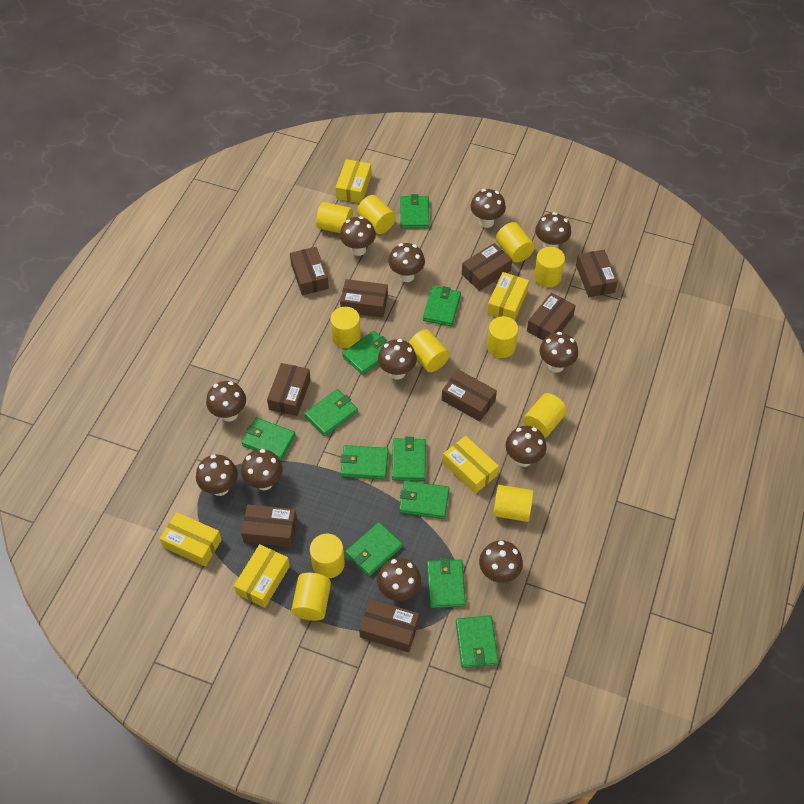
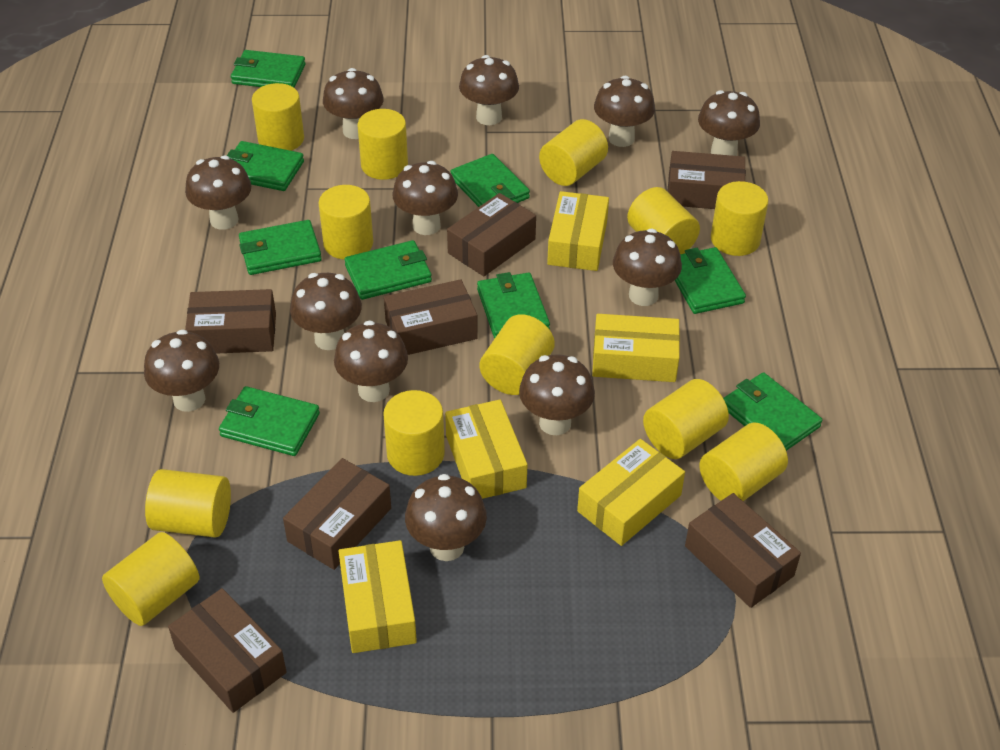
brown box: [241,504,297,547] [267,363,311,416] [290,247,329,295] [340,279,388,318] [359,599,419,652] [442,370,497,422] [462,243,512,291] [527,292,576,341] [576,250,618,297] = 9 -> [168,588,287,713] [185,289,276,354] [283,458,391,570] [384,279,478,355] [447,193,536,276] [668,151,746,209] [685,493,801,608] = 7
green wallet: [241,417,296,460] [304,389,358,436] [340,445,389,479] [342,331,387,375] [345,522,403,576] [392,437,426,481] [399,481,450,519] [400,194,430,228] [423,286,461,326] [427,558,466,608] [456,615,499,668] = 11 -> [219,386,320,456] [227,141,304,191] [231,50,306,88] [239,220,322,275] [345,240,432,300] [450,154,530,207] [477,272,550,339] [674,247,746,314] [723,372,822,451] = 9
yellow cylinder: [291,573,331,621] [310,534,345,578] [316,202,353,233] [330,307,361,348] [357,195,396,234] [409,329,450,372] [487,316,518,358] [493,485,534,522] [496,222,535,263] [523,393,567,438] [534,247,565,288] = 11 -> [102,532,199,626] [145,469,231,538] [252,83,304,151] [318,185,373,260] [358,109,408,180] [383,390,445,476] [479,314,555,395] [539,119,608,186] [627,187,700,254] [643,379,729,459] [699,423,788,501] [711,181,769,256] = 12

